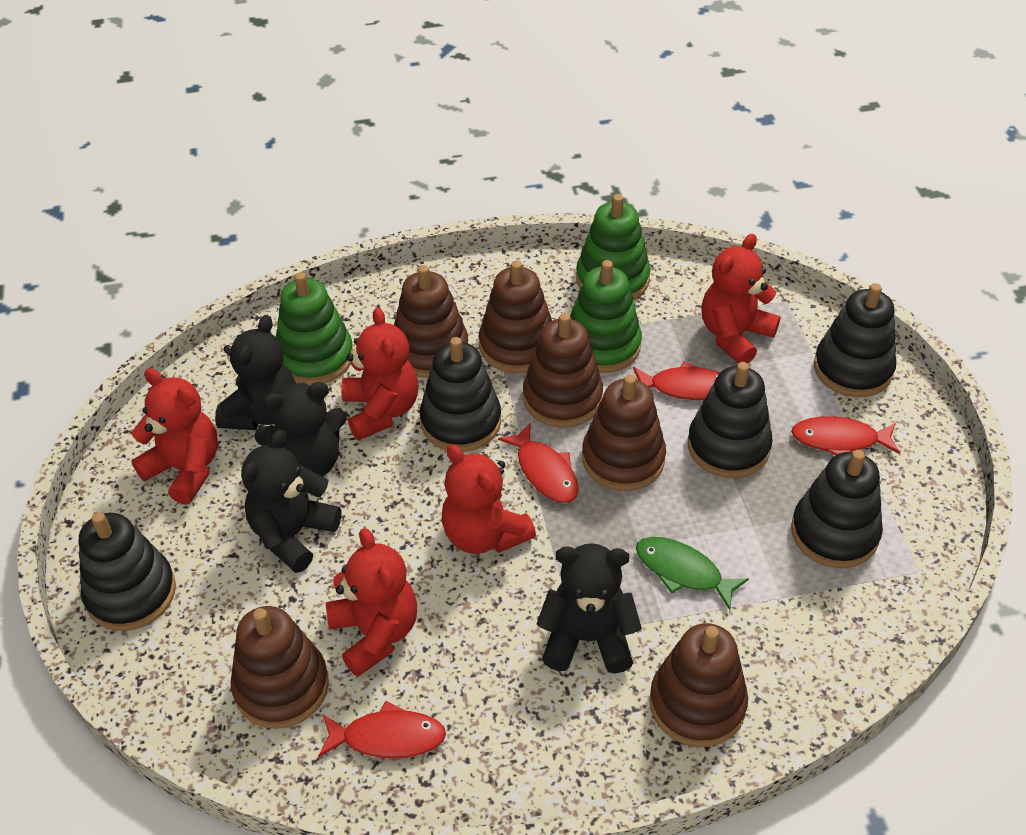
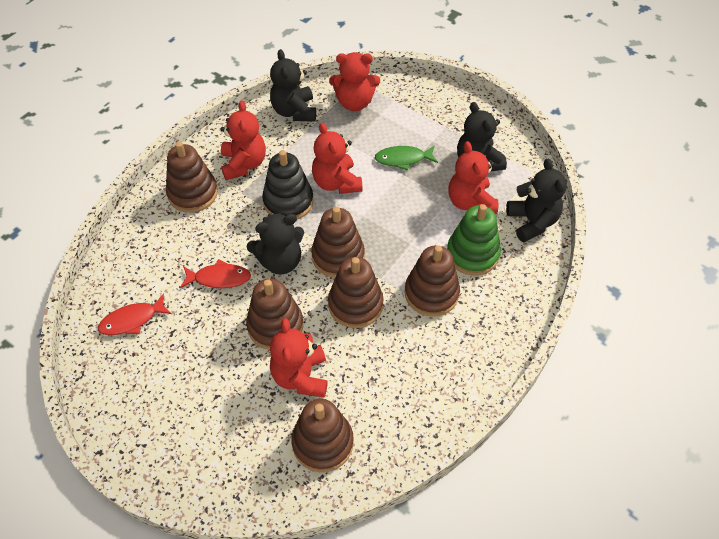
black stacking toy: [79,512,176,631] [420,337,501,452] [688,362,773,478] [791,450,883,568] [814,283,897,397] = 5 -> [262,150,314,219] = 1
green stacking toy: [276,272,353,385] [570,260,642,373] [576,194,651,300] = 3 -> [447,204,501,275] = 1
red fish: [318,701,446,759] [498,423,578,503] [633,361,720,400] [791,416,900,455] = 4 -> [98,293,172,335] [180,259,251,288] = 2

